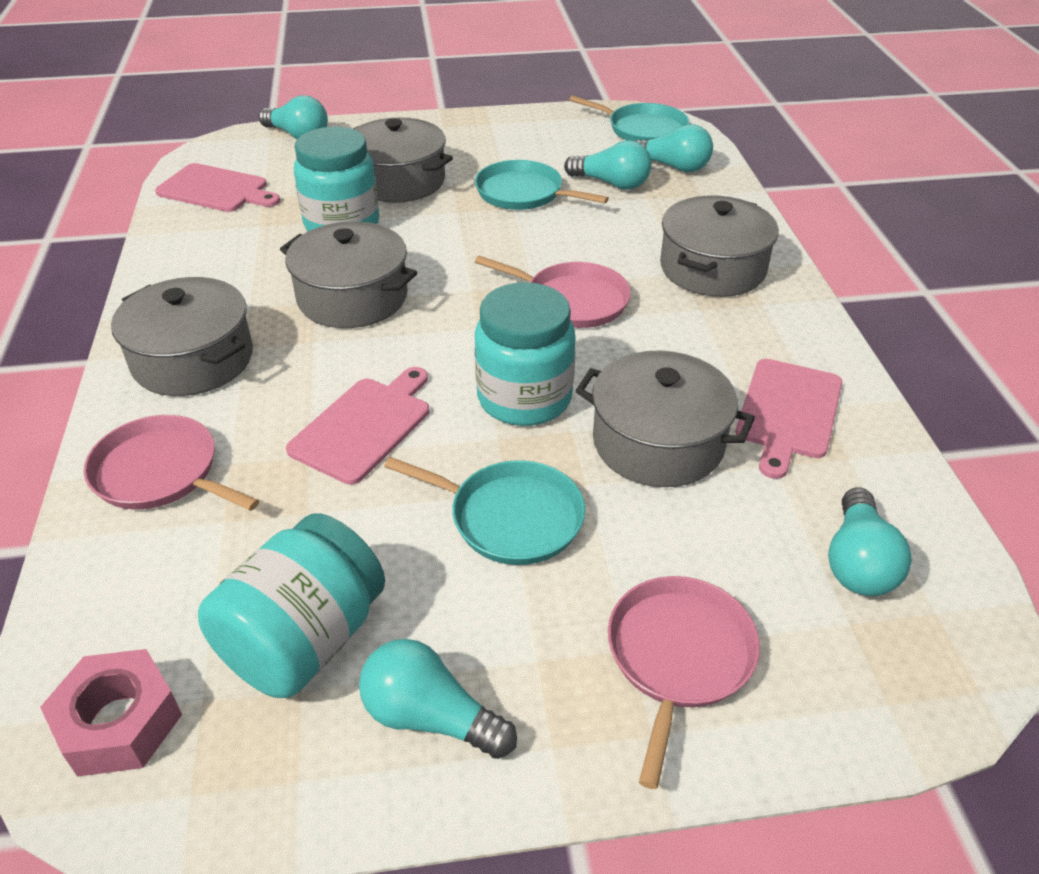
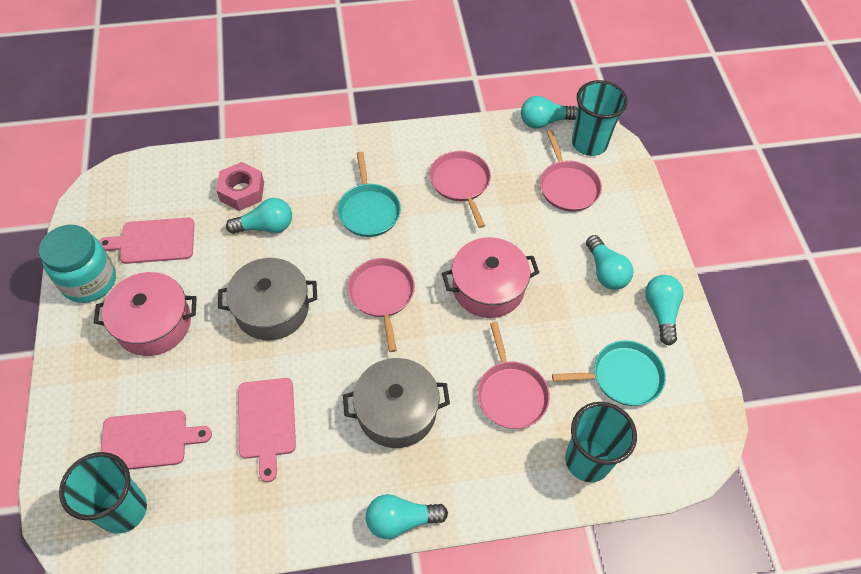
grey pot: [111,277,253,396] [280,221,417,328] [353,117,453,203] [575,351,755,487] [660,195,779,297] = 5 -> [218,258,317,340] [343,358,450,448] = 2
pink pan: [83,415,259,511] [475,256,631,328] [608,576,760,789] = 3 -> [347,258,415,352] [430,151,491,228] [477,322,550,429] [540,130,602,212] = 4
pink pot: none = 0 -> [94,272,197,356] [442,237,539,318] = 2
turquoise cup: none = 0 -> [59,452,147,534] [565,402,637,482] [572,80,628,156] = 3
turquoise jar: [198,513,385,698] [294,127,379,231] [475,282,576,426] = 3 -> [39,225,116,303] = 1
turquoise pan: [384,457,585,565] [475,160,609,210] [569,96,689,141] = 3 -> [337,152,401,237] [552,340,666,406] = 2

